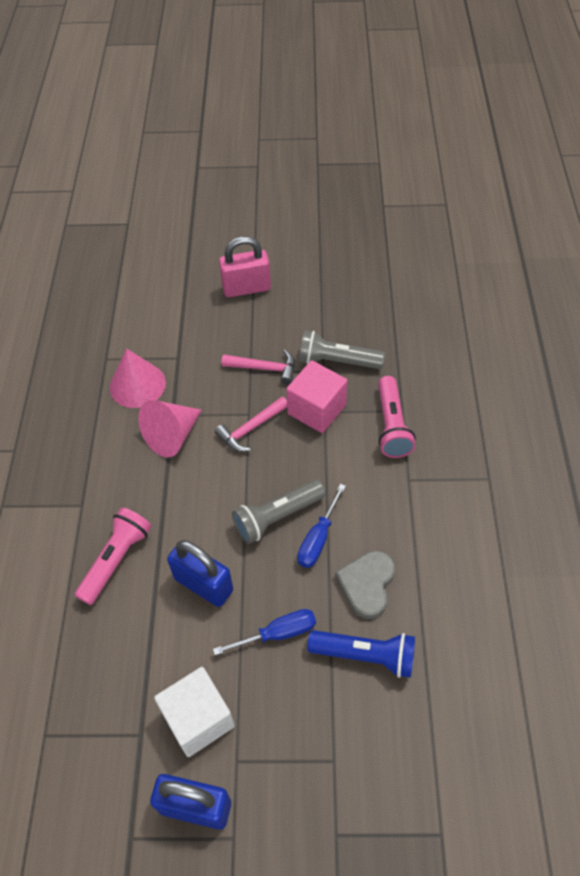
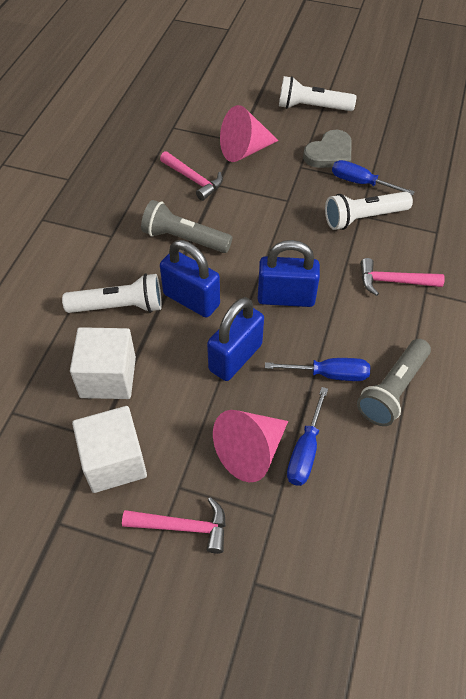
blue flashlight: [307,630,415,678] = 1 -> none = 0
blue padlock: [150,774,231,830] [167,540,233,607] = 2 -> [160,240,220,318] [207,297,264,381] [257,240,320,307] = 3
blue screwdriver: [213,609,316,655] [297,484,346,568] = 2 -> [265,358,370,381] [287,387,328,486] [332,160,415,195] = 3
pink cube: [286,360,348,433] = 1 -> none = 0
pink flashlight: [74,507,152,605] [378,376,416,458] = 2 -> none = 0
pink hammer: [215,397,287,452] [221,350,295,384] = 2 -> [122,497,226,554] [160,151,223,201] [360,258,445,296] = 3
pink padlock: [219,236,271,297] = 1 -> none = 0
white cube: [154,667,235,757] = 1 -> [70,327,136,399] [72,406,147,493] = 2
white flashlight: none = 0 -> [62,273,162,313] [279,76,356,111] [325,192,413,230] = 3

